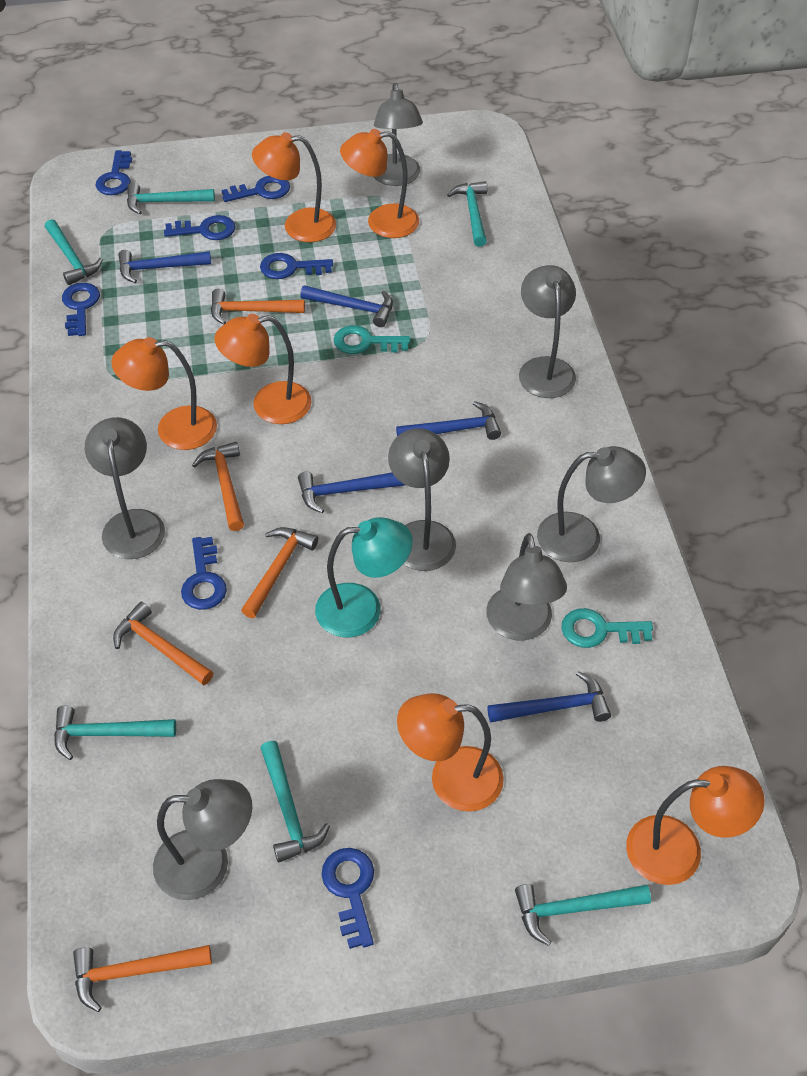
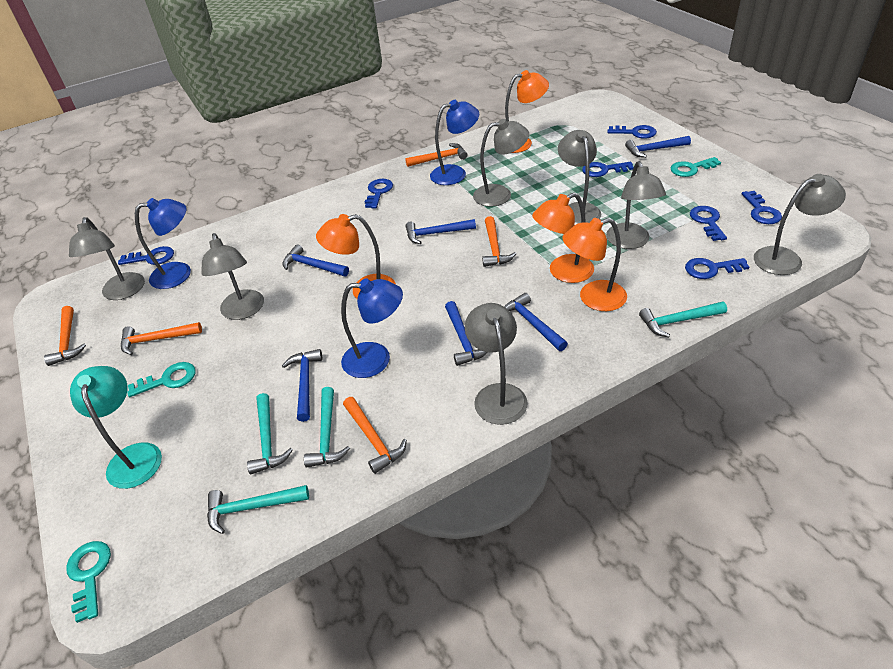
blue hammer: [118,250,211,283] [298,472,405,513] [300,285,393,327] [396,401,501,440] [487,671,611,723] = 5 -> [282,349,322,422] [283,244,349,277] [405,219,476,244] [445,301,488,366] [504,293,568,351] [625,136,691,158] = 6
blue lamp: none = 0 -> [135,198,191,289] [341,278,403,378] [430,100,479,185] = 3
orange lamp: [111,337,217,450] [214,314,311,424] [252,132,336,242] [340,129,419,238] [397,693,504,812] [626,766,765,885] = 6 -> [316,214,396,299] [505,70,549,153] [532,193,594,283] [562,218,627,311] = 4
turquoise hammer: [45,219,103,285] [54,706,176,760] [127,183,215,214] [261,741,330,863] [447,181,487,247] [515,884,651,946] = 6 -> [207,485,309,534] [247,393,293,474] [304,387,350,468] [639,302,727,337] = 4
turquoise key: [333,325,410,354] [561,608,653,648] = 2 -> [66,541,111,623] [127,362,196,397] [671,157,721,177] = 3

